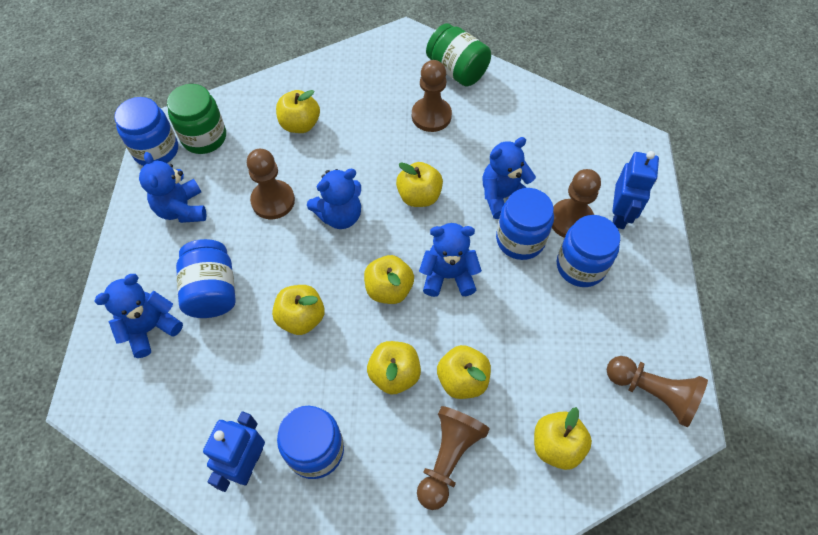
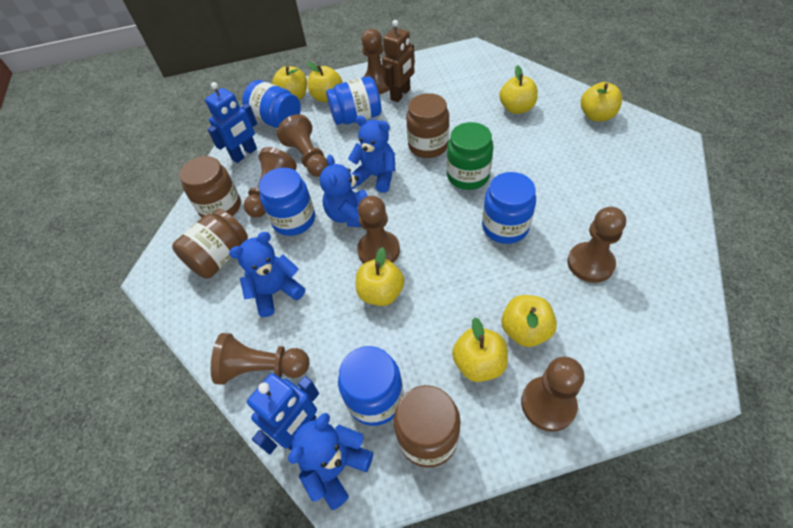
blue teddy bear: [95,274,183,358] [139,152,206,223] [307,169,361,229] [419,223,482,297] [482,137,536,219] = 5 -> [229,232,305,317] [288,413,373,510] [320,155,368,227] [348,116,395,193] = 4
brown jar: none = 0 -> [172,209,248,279] [180,156,241,218] [394,385,461,468] [406,93,449,158] = 4
brown pawn: [247,149,295,219] [412,60,452,132] [417,406,490,510] [552,169,601,238] [607,356,708,428] = 5 -> [211,333,309,385] [244,147,297,218] [277,114,328,177] [357,196,400,264] [362,29,390,94] [521,356,584,432] [567,207,626,283] = 7
brown robot: none = 0 -> [382,20,415,102] = 1
green jar: [167,84,226,154] [426,23,491,86] = 2 -> [447,122,494,190] = 1

